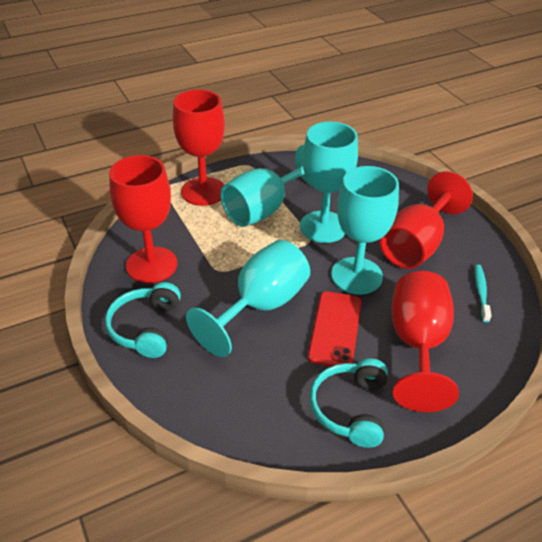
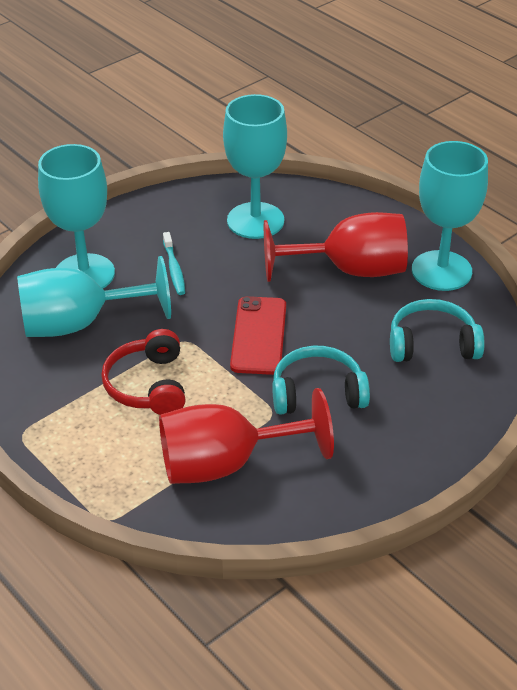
red goblet: [109,155,177,283] [173,89,225,206] [380,171,473,269] [391,271,459,412] = 4 -> [159,388,334,484] [264,212,408,282] = 2
red headphones: none = 0 -> [101,329,185,415] = 1

